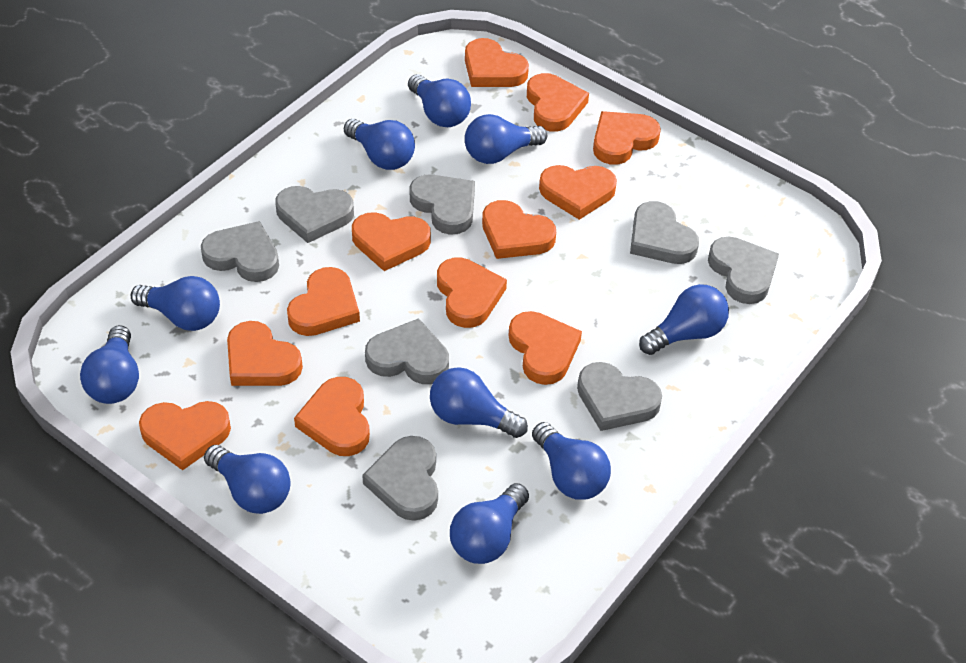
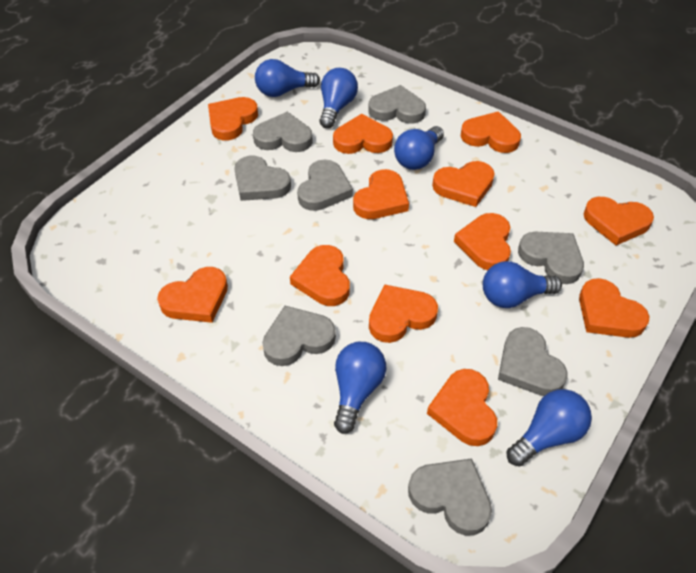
blue light bulb: [80,325,139,404] [131,276,220,331] [204,445,290,514] [344,119,415,170] [408,74,471,127] [430,367,528,438] [450,483,529,564] [465,114,547,164] [532,422,611,500] [639,284,729,355] = 10 -> [255,59,320,97] [319,68,358,128] [334,342,387,434] [394,126,444,170] [483,261,562,308] [506,389,592,467] = 6

